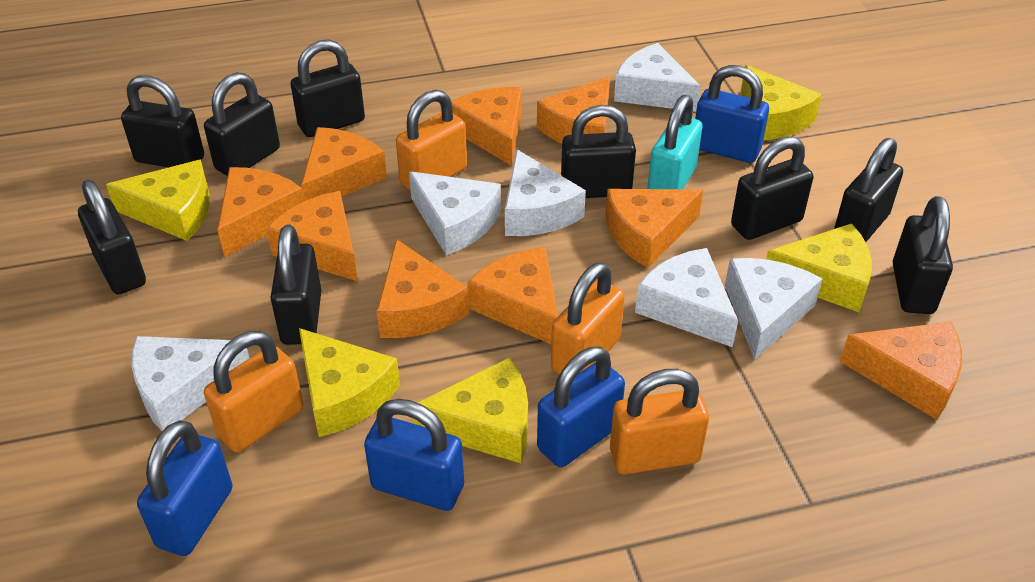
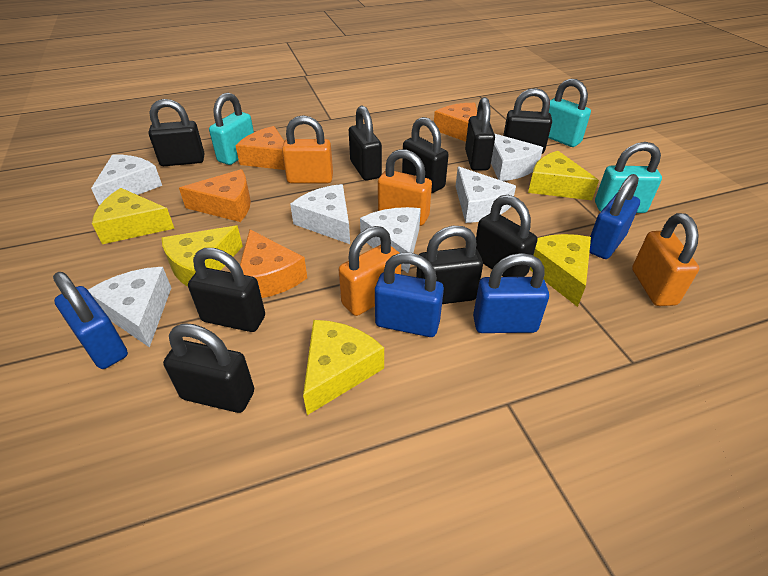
orange cheese: [218,167,304,257] [266,191,358,281] [301,127,387,201] [377,239,469,338] [451,87,522,166] [468,247,558,345] [537,76,610,144] [605,189,703,268] [840,322,962,420] = 9 -> [179,169,251,222] [236,126,285,170] [240,230,307,298] [434,103,477,142] = 4
turquoise padlock: [647,95,702,189] = 1 -> [209,93,254,165] [548,79,591,147] [595,142,662,213] = 3

